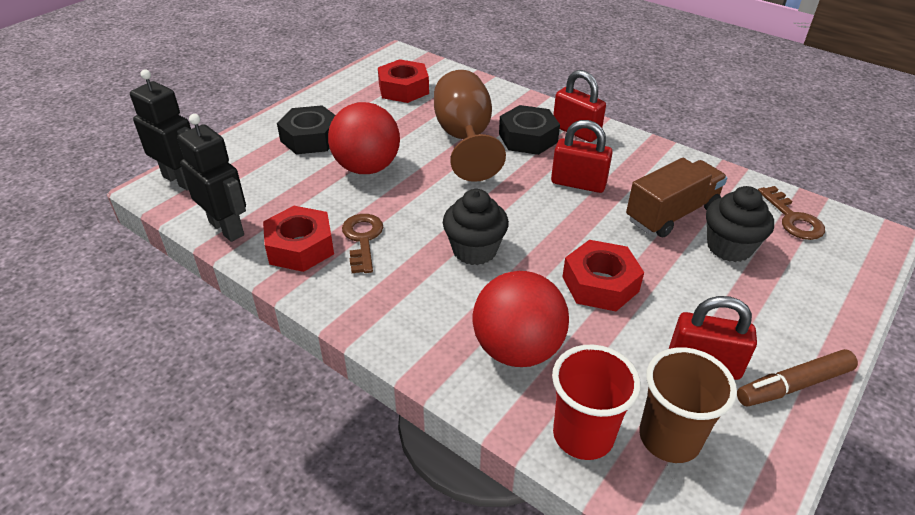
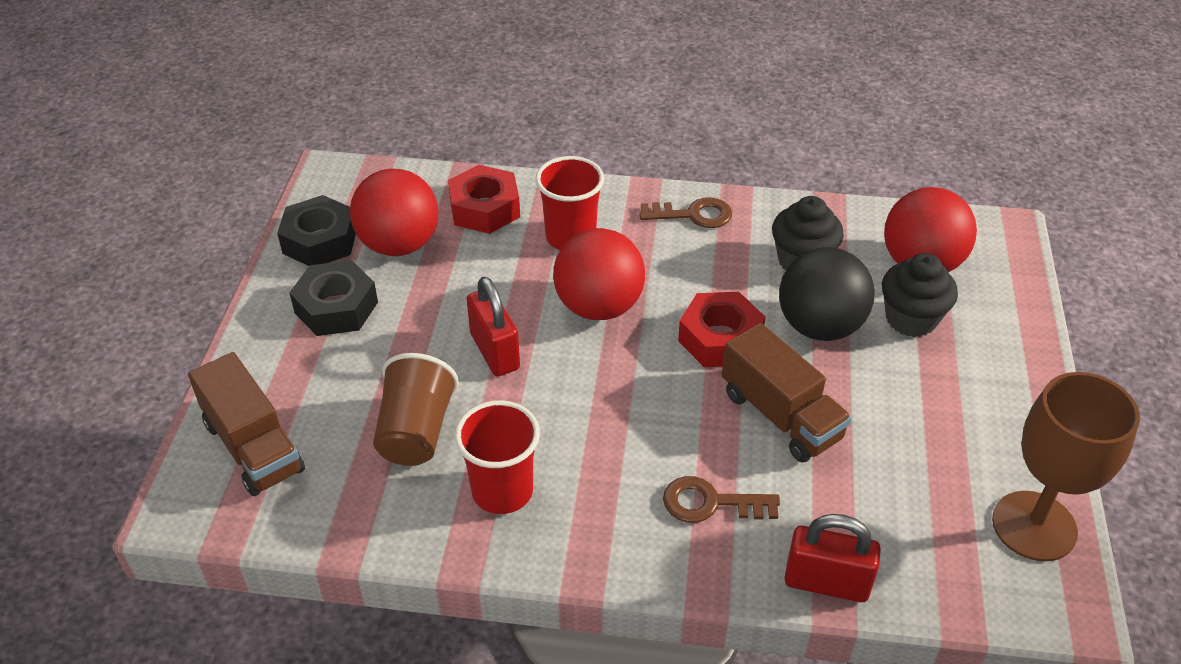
black ball: none = 0 -> [779,247,875,341] = 1
black robot: [130,69,191,191] [177,114,246,242] = 2 -> none = 0
brown marker: [737,349,858,406] = 1 -> none = 0
brown truck: [626,158,727,237] = 1 -> [188,352,305,496] [722,323,852,463] = 2
red ball: [328,102,400,174] [473,271,569,367] = 2 -> [350,169,438,256] [553,228,645,320] [884,187,977,272] = 3
red cup: [552,345,641,460] = 1 -> [455,400,540,514] [535,156,604,250] = 2
red nut: [263,206,334,272] [378,59,429,103] [562,240,644,311] = 3 -> [448,165,520,234] [678,292,765,367] = 2
red padlock: [551,120,613,193] [553,70,606,142] [669,296,757,380] = 3 -> [467,277,520,376] [785,514,881,602] = 2

